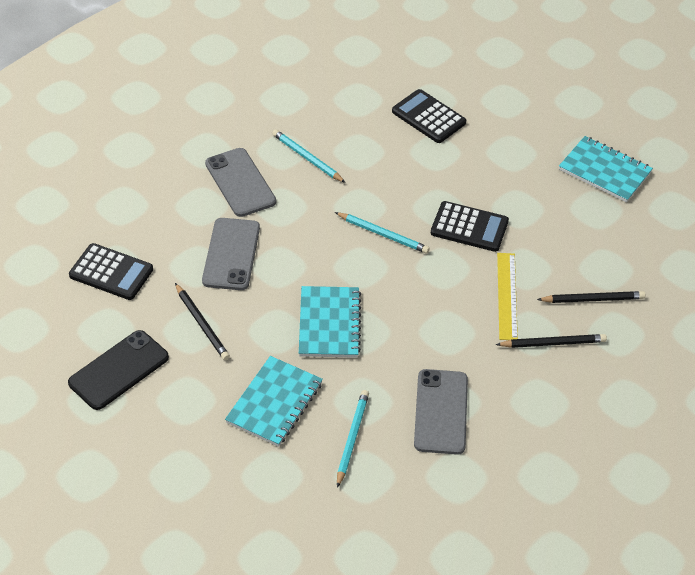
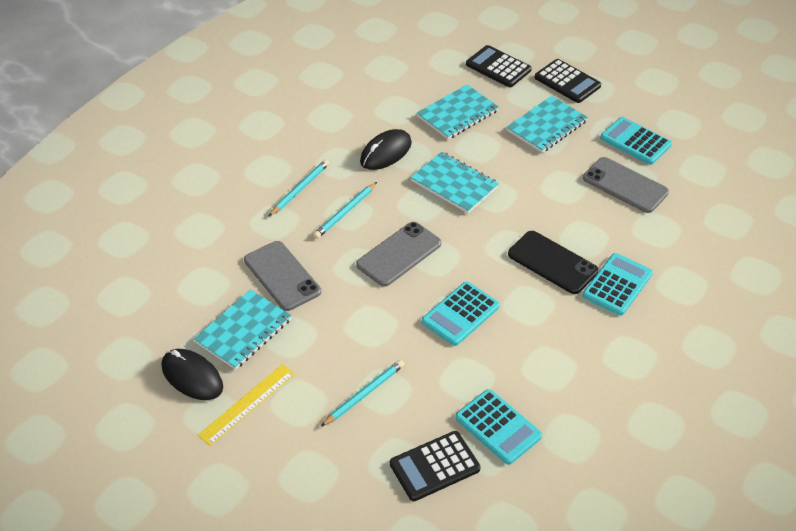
black mouse: none = 0 -> [162,349,223,400] [360,129,412,170] = 2
black pencil: [175,283,230,360] [496,334,607,348] [537,291,646,303] = 3 -> none = 0
turquoise calculator: none = 0 -> [422,282,500,346] [455,389,542,465] [583,253,653,316] [600,117,672,165] = 4
turquoise notebook: [225,356,323,447] [299,286,361,358] [559,136,653,202] = 3 -> [194,289,292,370] [411,152,499,213] [417,84,499,139] [507,96,588,153] = 4

